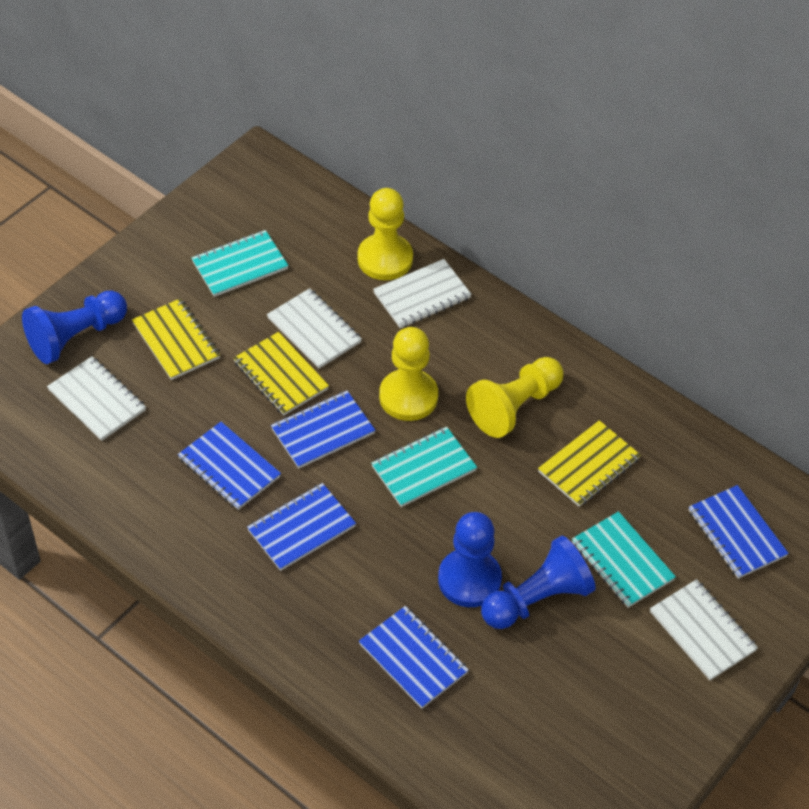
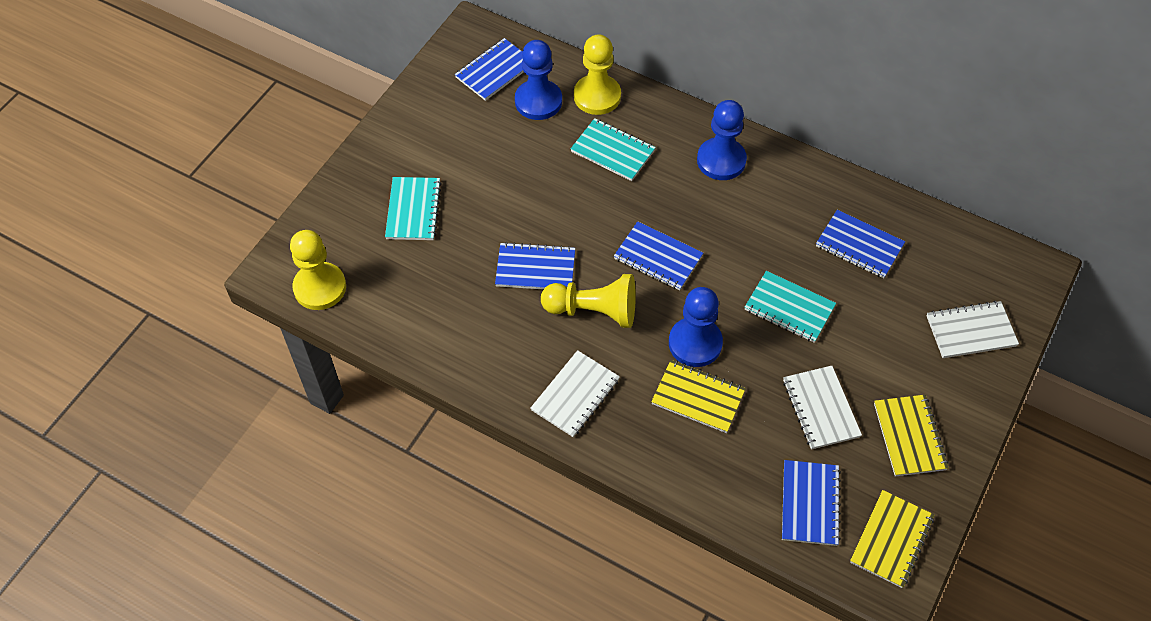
white notebook: [47,356,146,441] [267,288,362,369] [373,259,472,328] [650,579,758,680] = 4 -> [531,350,620,437] [783,366,862,450] [927,301,1019,358] = 3

